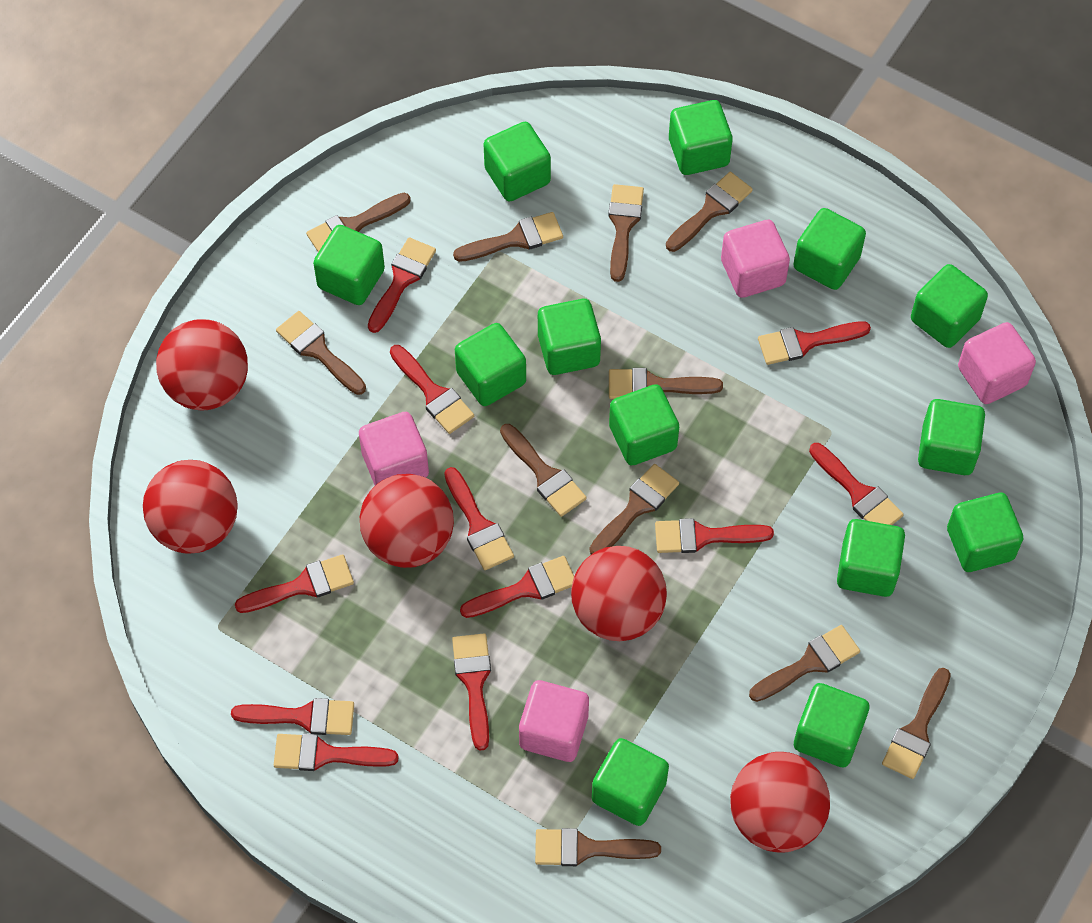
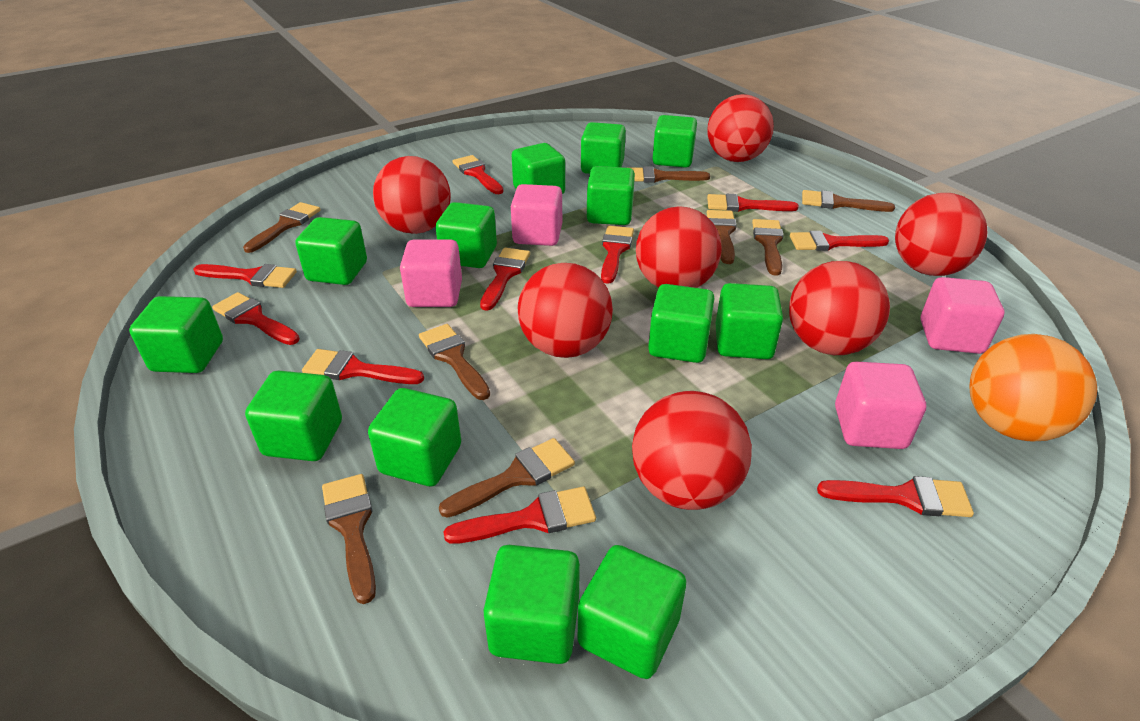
brown brush: [276,311,366,395] [306,193,411,252] [453,212,563,262] [500,424,587,517] [535,828,661,866] [590,464,679,555] [608,184,644,282] [609,368,723,399] [666,172,753,252] [749,625,860,702] [882,668,951,779] = 11 -> [243,202,321,253] [322,474,376,604] [419,324,490,400] [439,438,575,518] [627,166,710,183] [707,210,737,264] [752,219,784,276] [802,190,895,212] = 8
orange ball: none = 0 -> [970,334,1097,441] = 1
red ball: [143,460,237,554] [156,319,248,410] [360,474,454,568] [571,546,667,641] [730,752,830,853] = 5 -> [373,156,451,234] [518,263,613,358] [632,391,752,510] [636,206,722,288] [707,94,774,162] [789,261,890,355] [895,193,987,276] = 7
red brush: [231,698,354,735] [235,554,354,613] [274,734,399,771] [368,237,436,333] [390,345,474,434] [444,467,514,570] [452,634,491,751] [460,556,574,618] [655,518,774,553] [758,321,871,365] [809,443,904,525] = 11 -> [193,264,297,288] [212,292,300,345] [302,349,424,384] [443,487,596,544] [452,155,504,194] [480,248,530,310] [601,226,634,284] [707,194,799,212] [790,231,889,251] [817,476,974,517] = 10

